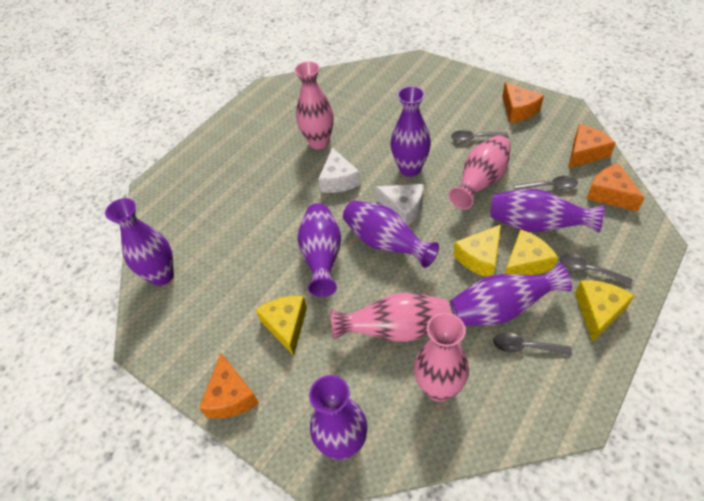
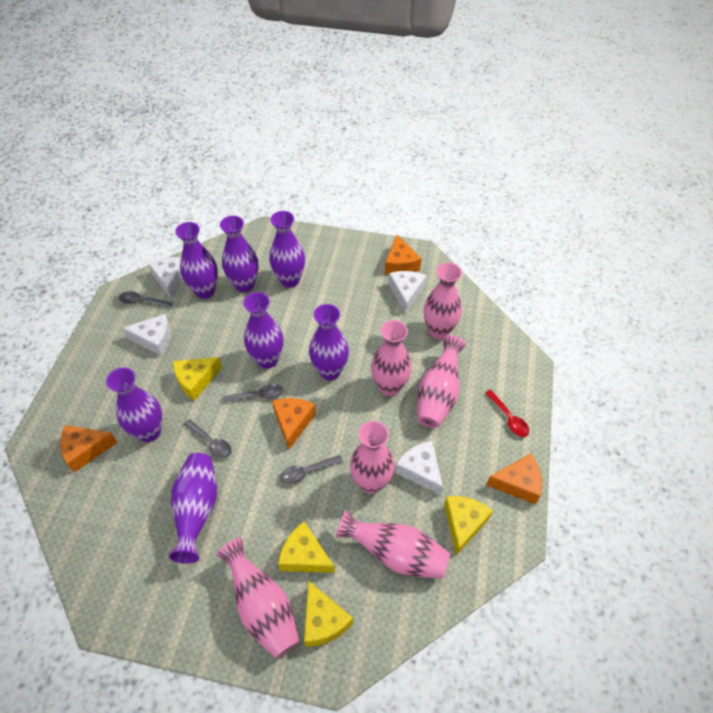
pink vase: [294,61,334,149] [330,293,451,342] [414,312,469,402] [449,135,511,209] = 4 -> [216,538,300,659] [335,510,450,579] [350,421,395,494] [371,320,412,396] [417,335,466,428] [424,263,462,339] = 6
red spoon: none = 0 -> [485,390,529,437] = 1
white cheese: [318,147,361,193] [375,184,423,226] = 2 -> [122,314,171,356] [148,257,183,299] [389,271,427,314] [395,441,443,496] = 4

